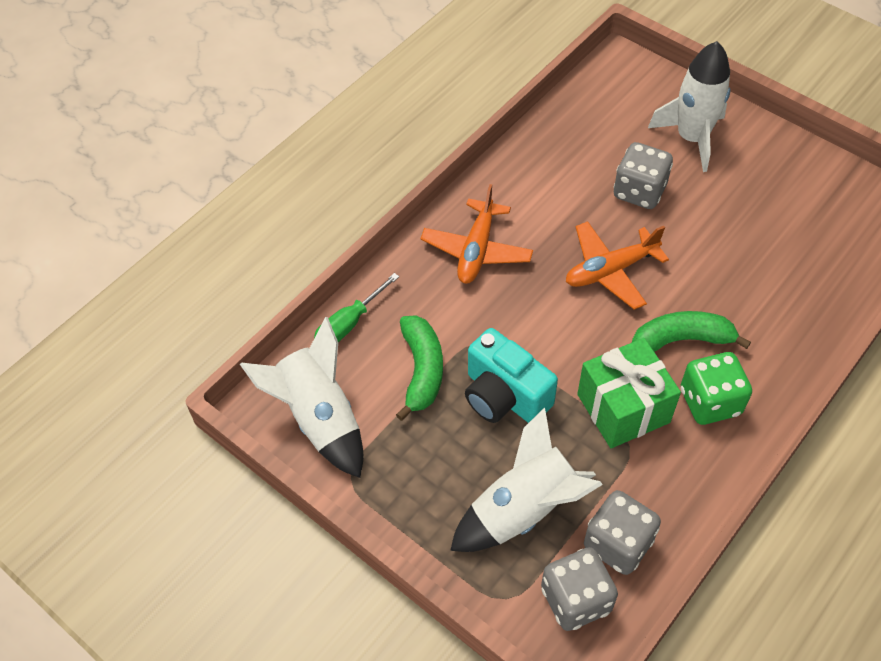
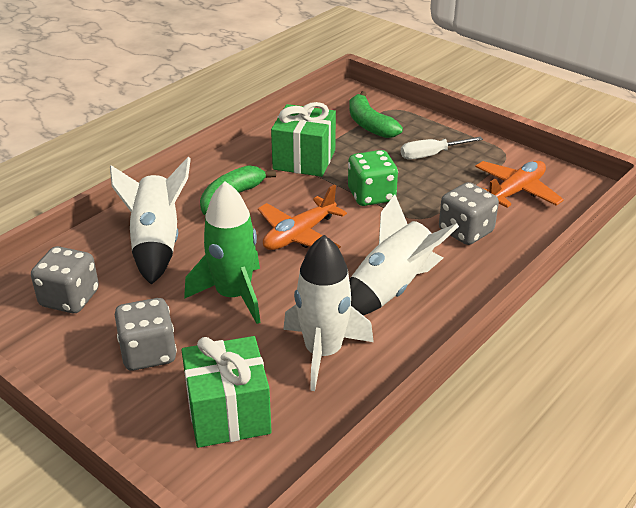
green gift: [577,338,681,448] = 1 -> [182,336,272,448] [271,102,336,177] = 2
green rocket: none = 0 -> [184,181,261,324] = 1
green screwdriver: [314,273,399,342] = 1 -> none = 0
turquoise camera: [465,328,558,423] = 1 -> none = 0
white screwdriver: none = 0 -> [401,136,483,159] = 1

